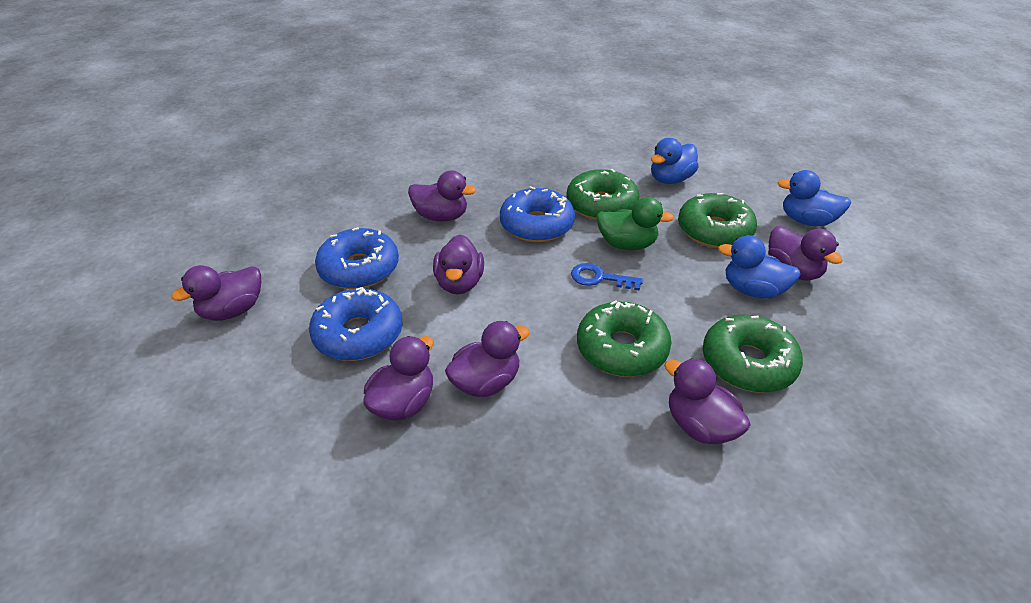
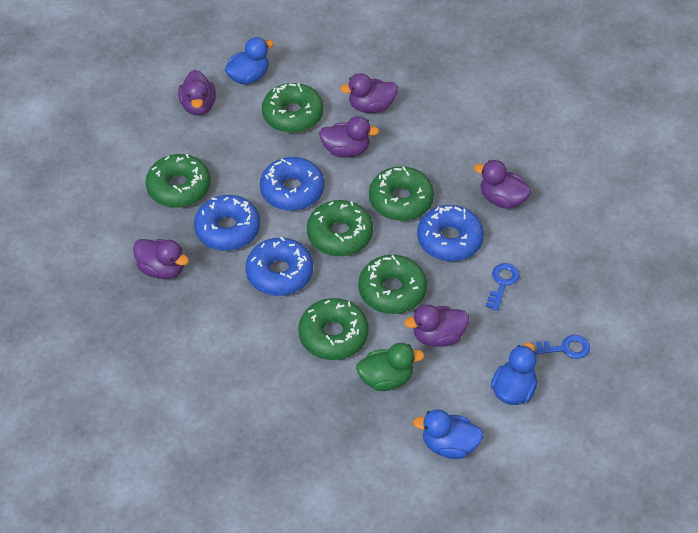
blue donut: [309,287,402,361] [315,227,399,289] [500,186,575,242] = 3 -> [194,195,260,251] [246,237,313,296] [260,157,324,211] [417,205,484,261] = 4
blue key: [571,263,643,291] = 1 -> [485,263,519,311] [530,335,590,359] = 2
green donut: [566,169,640,220] [577,300,671,377] [678,193,757,248] [703,315,803,393] = 4 -> [146,154,211,208] [262,83,324,133] [298,298,369,360] [307,200,373,256] [359,255,427,314] [369,166,434,221] = 6
purple duck: [172,265,261,321] [363,336,434,421] [408,171,476,222] [433,235,484,294] [445,321,530,397] [664,358,751,444] [768,226,843,281] = 7 -> [133,239,189,279] [178,70,216,116] [319,116,379,157] [340,73,398,113] [404,304,469,347] [474,160,531,209] = 6

